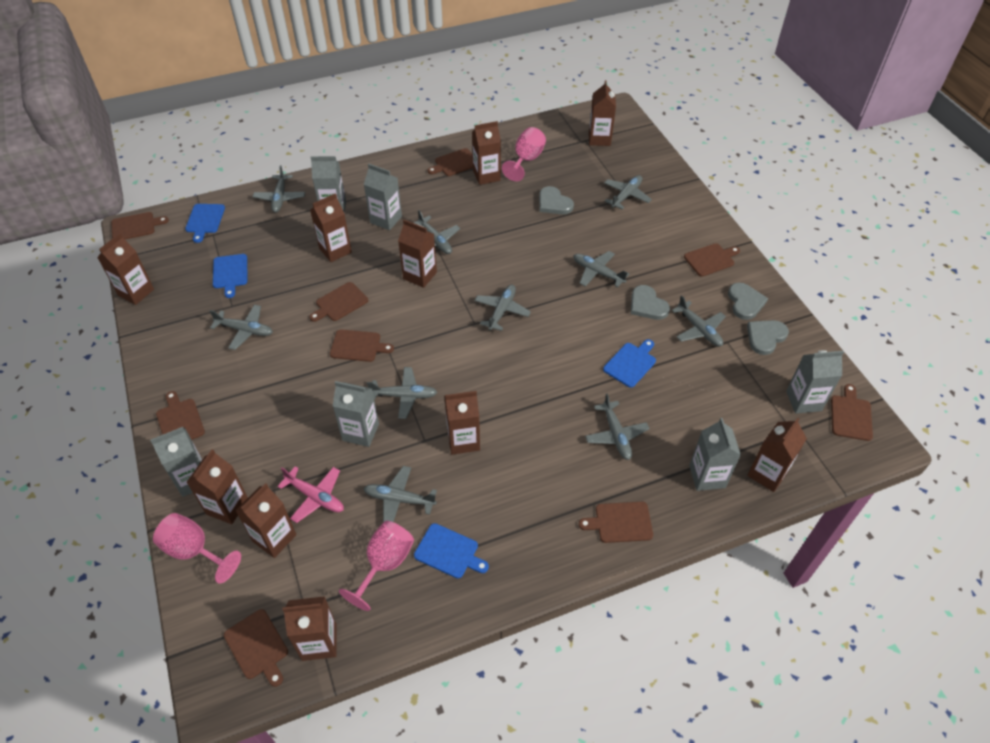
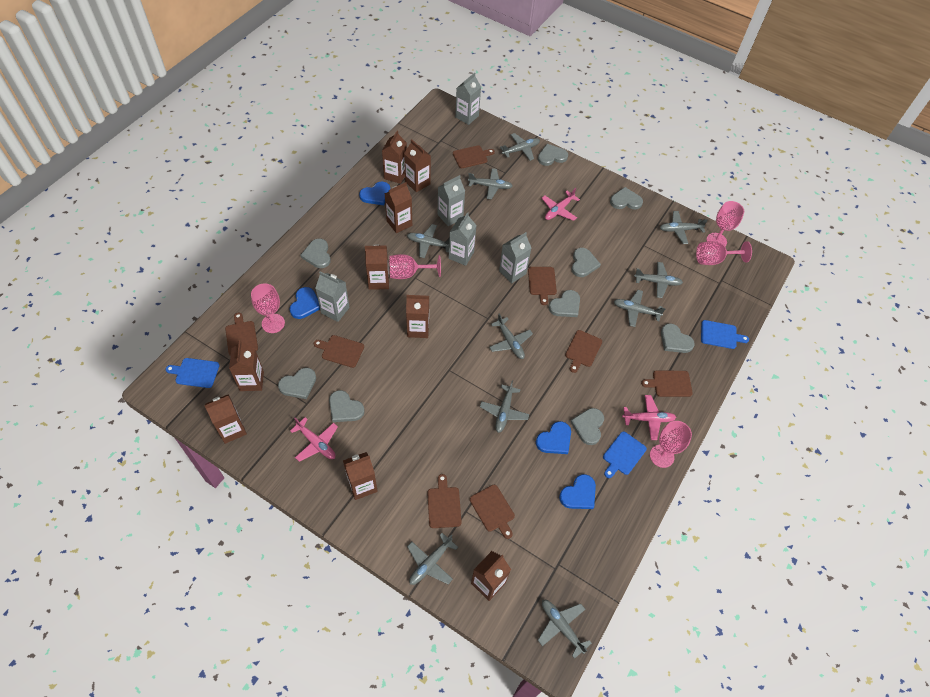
blue cutting board: [185,204,225,243] [213,254,247,298] [414,523,489,578] [603,339,656,388] = 4 -> [166,358,219,388] [603,431,647,478] [701,320,749,349] = 3
blue heart: none = 0 -> [289,287,320,319] [359,182,390,205] [536,421,571,454] [559,474,596,509] = 4
brown carton: [97,233,154,305] [186,449,248,524] [235,483,296,558] [283,596,336,661] [310,193,352,262] [398,219,437,288] [444,391,480,455] [472,121,501,185] [589,80,616,146] [747,418,807,492] = 10 -> [205,394,247,444] [229,340,264,391] [343,452,378,500] [365,245,389,290] [382,131,407,184] [384,182,412,233] [404,139,431,192] [406,295,429,338] [471,551,511,601] = 9
brown cutting board: [111,212,169,239] [156,391,205,440] [224,609,288,687] [310,282,368,322] [330,329,394,362] [428,148,473,176] [579,502,653,543] [684,243,740,276] [831,384,873,441] = 9 -> [225,313,258,356] [314,335,364,368] [427,474,461,528] [453,145,495,168] [470,485,515,539] [528,267,557,305] [565,330,602,373] [641,370,693,397] = 8
grey carton: [150,427,202,497] [310,156,346,214] [333,381,379,447] [364,164,402,230] [689,418,741,491] [786,350,844,414] = 6 -> [315,271,350,322] [438,175,465,226] [449,212,477,266] [455,73,481,125] [499,232,531,283] = 5
grey heart: [539,186,574,214] [631,285,670,320] [728,283,768,320] [747,320,789,355] = 4 -> [278,368,316,399] [300,239,331,268] [329,390,365,422] [538,144,568,166] [548,290,580,317] [570,408,604,445] [571,248,601,277] [610,187,643,210] [661,323,695,353] = 9
pink goblet: [153,513,241,584] [339,521,414,611] [502,127,546,181] = 3 -> [251,283,285,333] [389,254,441,279] [650,421,692,468] [696,241,752,265] [706,201,744,247] = 5
pink plane: [277,467,344,523] = 1 -> [290,417,338,462] [542,188,580,221] [622,395,677,440] = 3

